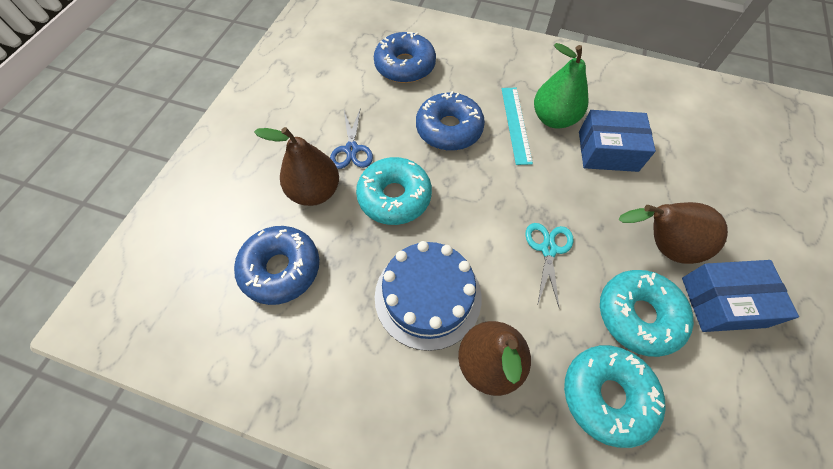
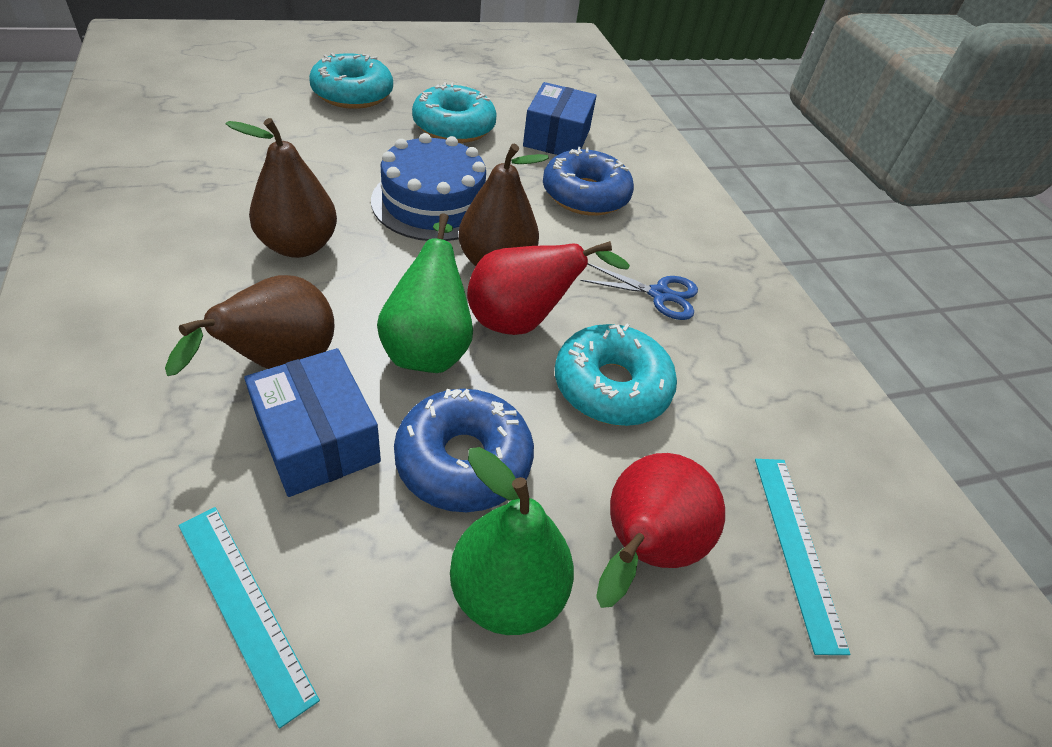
blue donut: [234,226,320,305] [374,32,436,83] [416,91,485,151] = 3 -> [394,389,534,512] [543,147,634,216] = 2
green pear: [534,43,589,129] = 1 -> [377,213,473,373] [450,447,574,635] = 2
red pear: none = 0 -> [467,241,630,335] [596,453,725,608] = 2
turquoise ruler: [502,88,533,165] = 1 -> [179,507,320,729] [755,459,850,655] = 2
turquoise scissors: [525,223,573,307] = 1 -> none = 0

